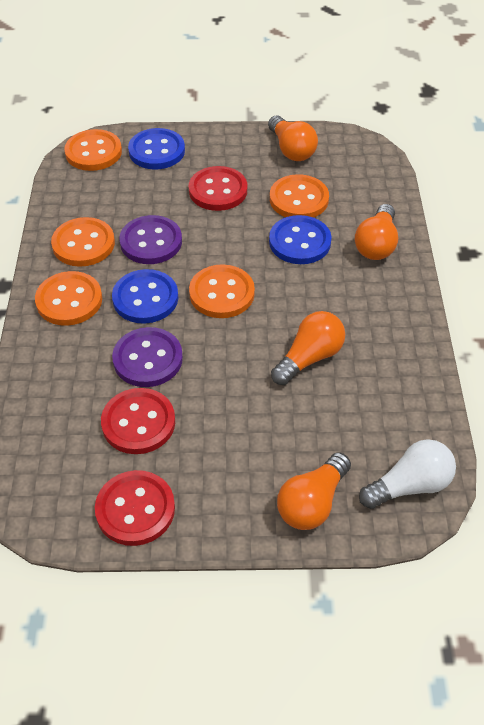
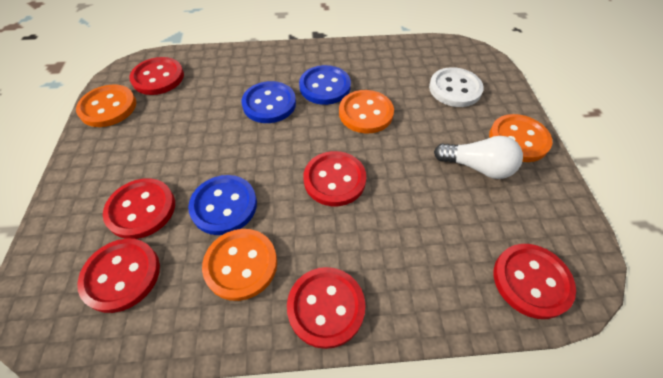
orange button: [35,271,102,326] [51,217,115,267] [64,129,122,171] [189,264,255,318] [270,174,329,218] = 5 -> [76,84,136,127] [202,229,277,301] [339,90,394,133] [489,114,552,162] = 4
orange light bulb: [268,115,318,161] [271,311,345,385] [277,452,351,530] [355,204,398,260] = 4 -> none = 0
purple button: [112,327,183,387] [119,215,182,264] = 2 -> none = 0
red button: [95,470,175,546] [101,388,175,454] [189,166,247,211] = 3 -> [77,239,160,313] [103,178,175,239] [129,57,184,95] [287,267,365,349] [303,151,366,206] [494,244,576,319] = 6
white button: none = 0 -> [429,67,484,107] = 1

